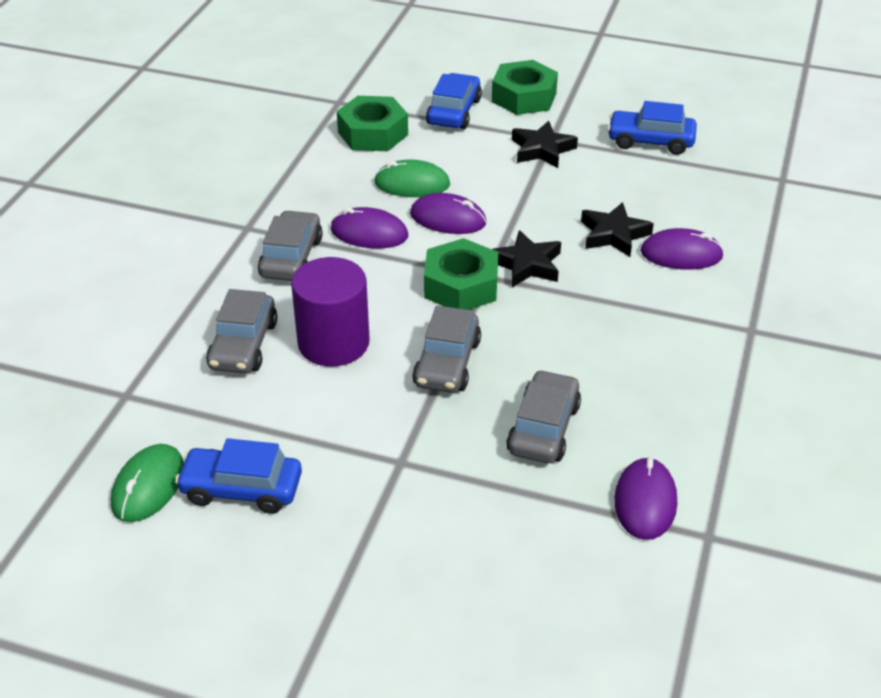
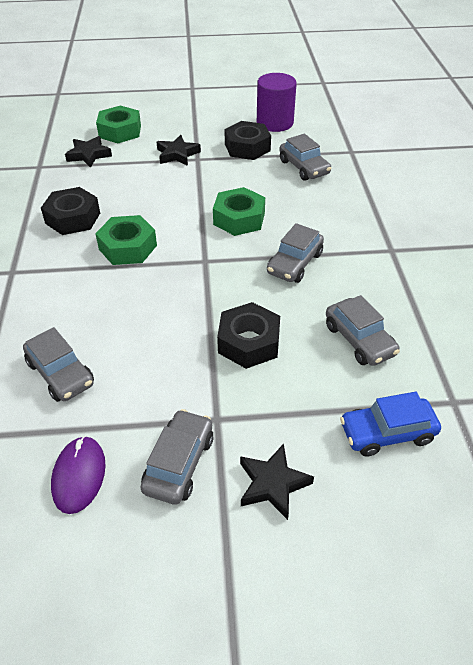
black nut: none = 0 -> [41,187,100,235] [217,302,280,369] [224,121,271,160] = 3
blue car: [175,438,302,514] [426,73,482,129] [607,101,697,155] = 3 -> [340,392,441,457] = 1
green mouse: [111,444,184,522] [374,160,450,197] = 2 -> none = 0
grey car: [206,289,277,373] [258,210,323,281] [412,305,481,393] [506,370,581,463] = 4 -> [23,327,94,402] [140,409,214,505] [267,223,324,283] [279,134,331,181] [326,295,400,366] = 5
purple mouse: [331,207,408,248] [410,193,486,234] [614,457,677,540] [640,228,724,270] = 4 -> [51,436,106,514] = 1

